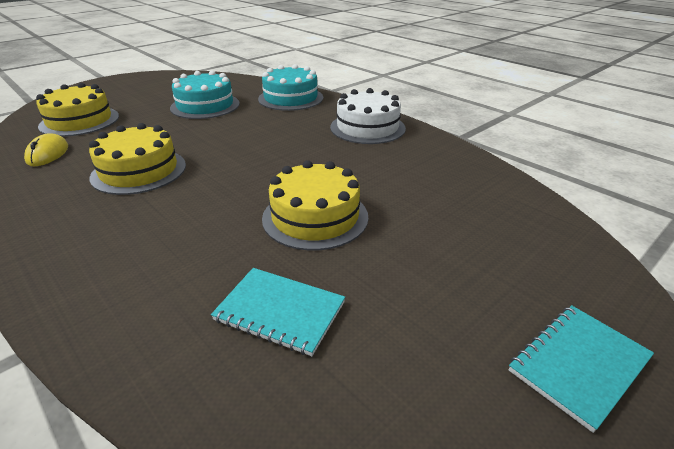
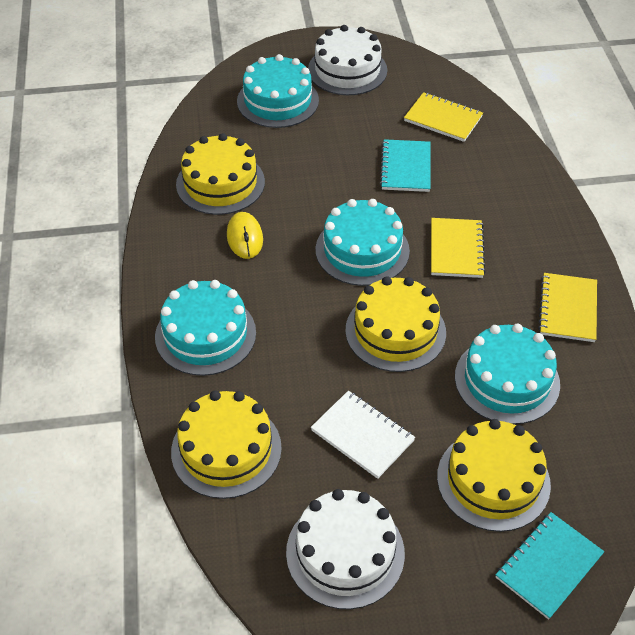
turquoise cake: [170,70,240,119] [258,64,323,111] = 2 -> [155,280,256,376] [237,54,319,128] [315,199,410,286] [455,323,560,424] = 4
white cake: [330,88,406,144] = 1 -> [286,489,405,609] [308,25,387,95] = 2
white notebook: none = 0 -> [311,391,415,479] = 1
yellow cake: [36,83,119,137] [89,123,186,195] [262,160,368,250] = 3 -> [171,391,282,499] [176,133,265,215] [345,276,446,372] [437,419,551,532] = 4
yellow notebook: none = 0 -> [404,92,483,142] [431,218,486,278] [538,273,597,342] = 3

